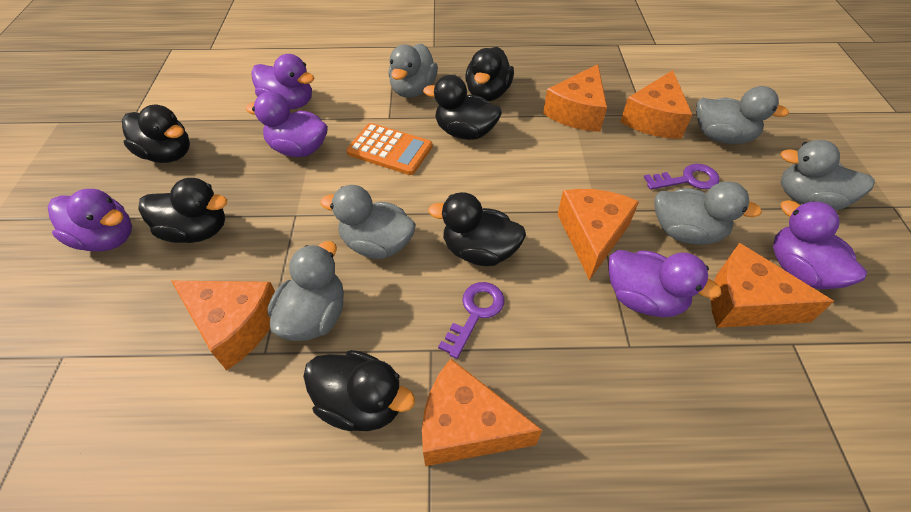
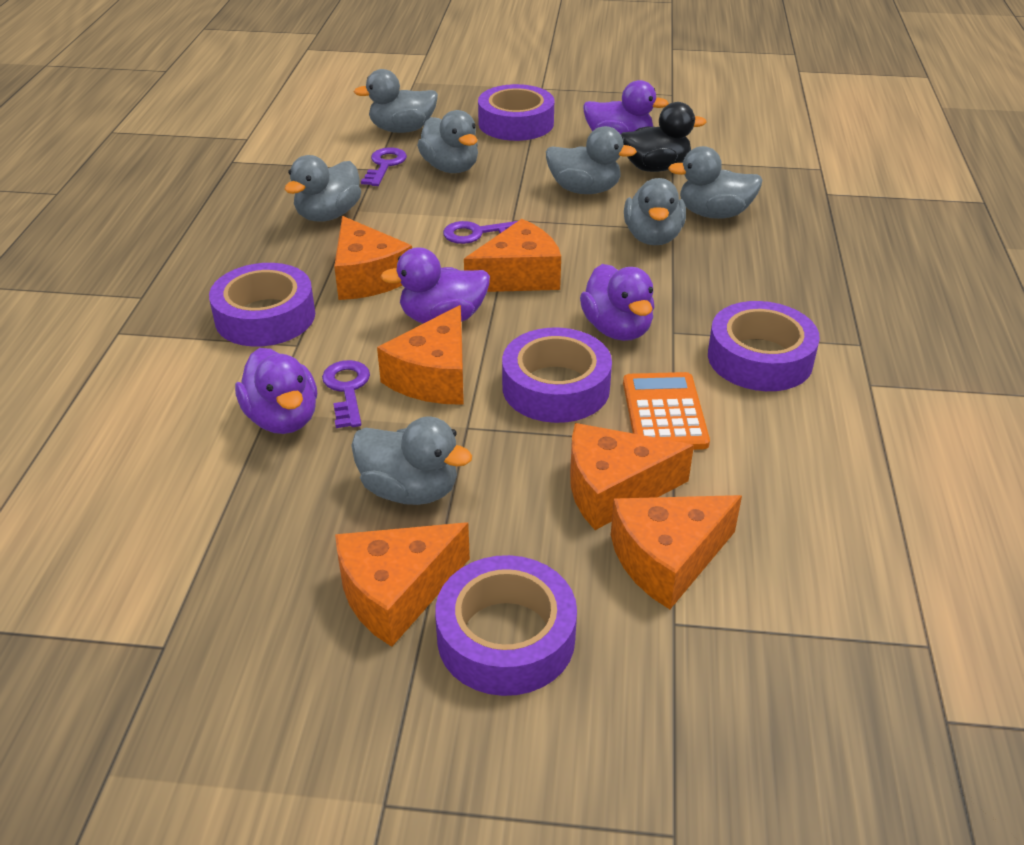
black duck: [122,105,190,163] [139,178,227,243] [303,350,415,431] [423,75,502,140] [428,192,526,266] [465,47,514,101] = 6 -> [621,102,706,172] = 1
grey duck: [268,241,344,341] [320,185,416,259] [388,43,438,98] [654,181,762,245] [696,86,789,144] [781,140,875,210] = 6 -> [284,155,361,221] [351,416,472,505] [354,69,438,133] [417,110,478,173] [546,126,637,194] [624,178,686,245] [668,146,762,219] = 7
purple duck: [48,189,132,252] [246,91,328,157] [251,54,314,109] [608,250,722,317] [773,200,867,290] = 5 -> [235,348,317,434] [380,247,490,324] [580,264,655,341] [583,80,669,134] = 4
purple key: [438,282,504,359] [644,164,719,190] = 2 -> [322,360,370,428] [361,147,407,186] [443,221,518,244] = 3
purple tape: none = 0 -> [209,263,315,347] [435,555,577,696] [478,84,554,141] [502,327,612,423] [708,301,820,391] = 5

